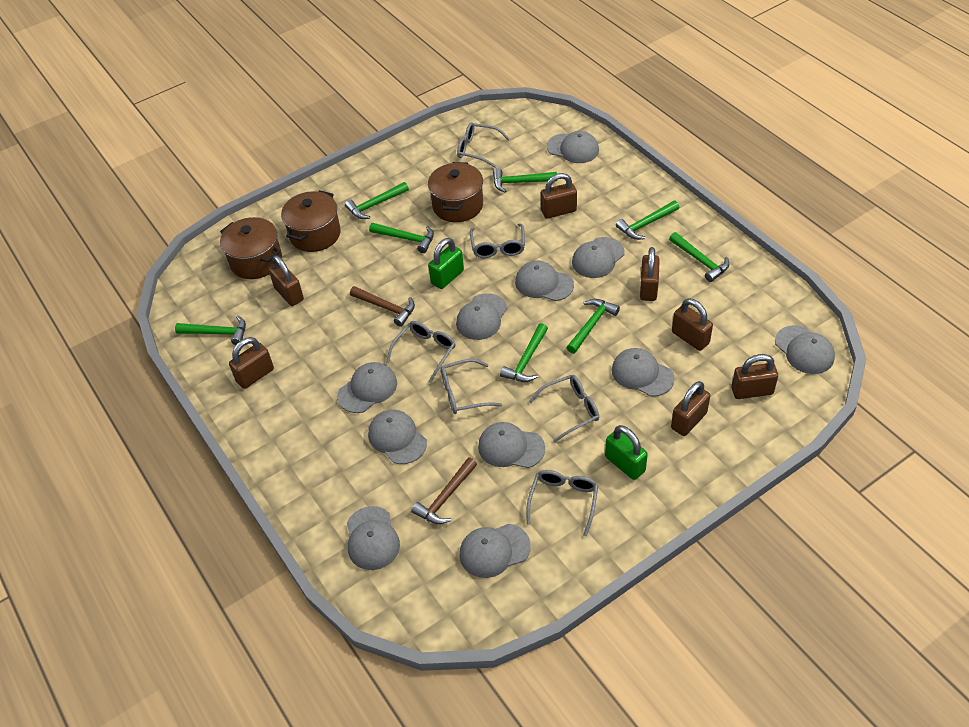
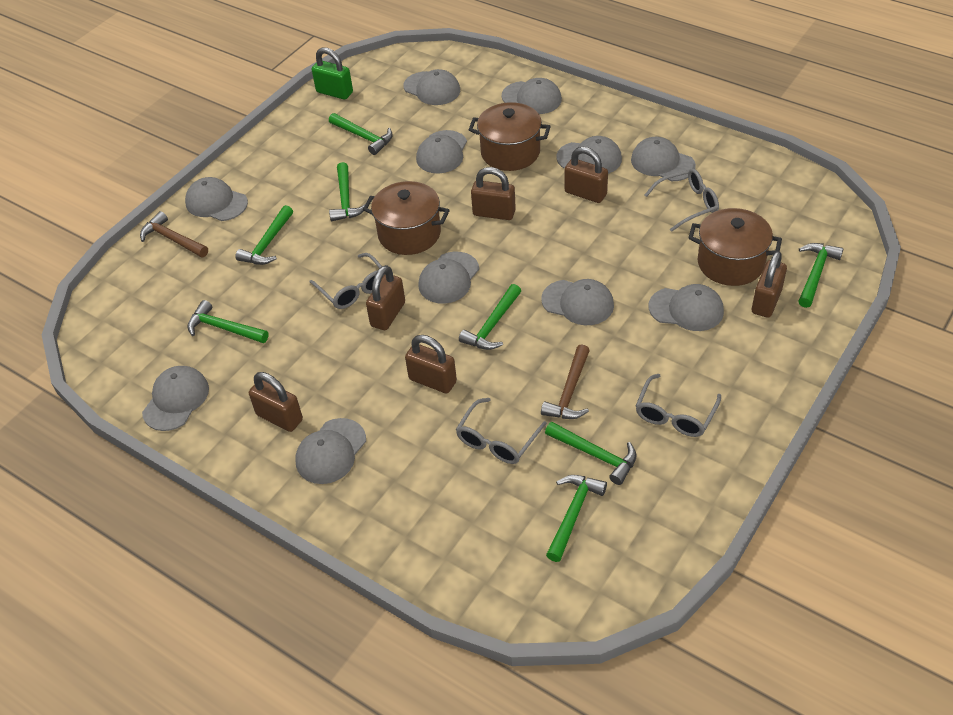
brown padlock: [229,337,274,389] [269,256,304,306] [541,173,577,219] [640,247,660,301] [671,381,710,436] [672,298,713,351] [731,354,778,399] = 7 -> [249,372,303,432] [366,265,405,330] [405,335,457,393] [471,167,516,220] [565,147,608,203] [752,251,787,318] = 6
green padlock: [428,238,464,289] [605,425,648,480] = 2 -> [312,47,353,100] = 1
grey glasses: [386,321,456,383] [441,359,502,414] [457,122,510,168] [470,223,525,258] [526,470,598,536] [529,375,599,443] = 6 -> [310,253,385,309] [456,398,547,464] [636,374,721,437] [645,168,719,232] = 4

